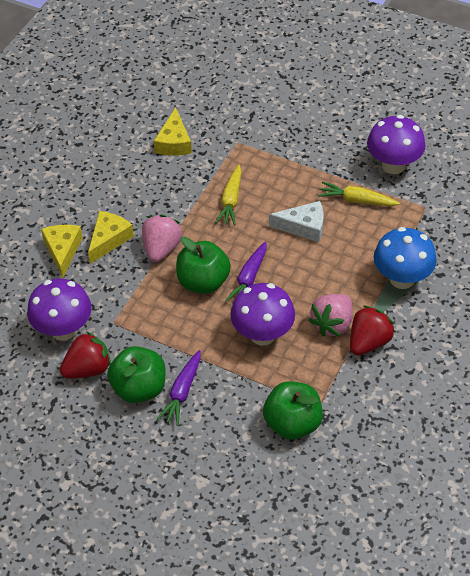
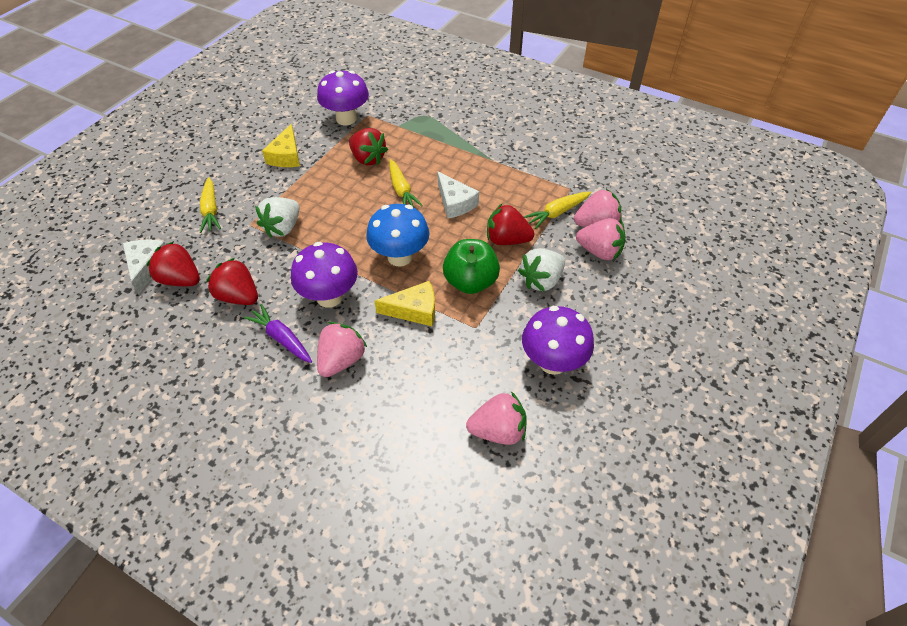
green apple: [107,346,165,403] [176,237,231,294] [263,381,323,440] = 3 -> [443,239,500,294] = 1
pink strawberry: [142,215,182,262] [309,294,353,337] = 2 -> [317,322,367,377] [466,391,527,445] [574,189,622,227] [576,218,625,260] = 4
purple carrot: [157,350,201,426] [225,242,266,302] = 2 -> [243,304,312,363] = 1
red strawberry: [60,331,111,378] [350,305,395,355] = 2 -> [146,241,200,286] [206,258,258,305] [349,128,388,165] [487,204,534,245] = 4
white cheese: [269,201,323,242] = 1 -> [123,239,166,294] [437,171,479,219] = 2
white strawberry: none = 0 -> [255,197,300,238] [518,248,565,292] = 2
yellow carrot: [215,164,242,226] [318,182,400,206] = 2 -> [200,177,221,233] [389,159,423,207] [524,191,591,229] = 3
yellow cheese: [41,225,83,278] [88,211,134,264] [154,107,192,156] = 3 -> [262,124,300,167] [375,281,435,326] = 2

